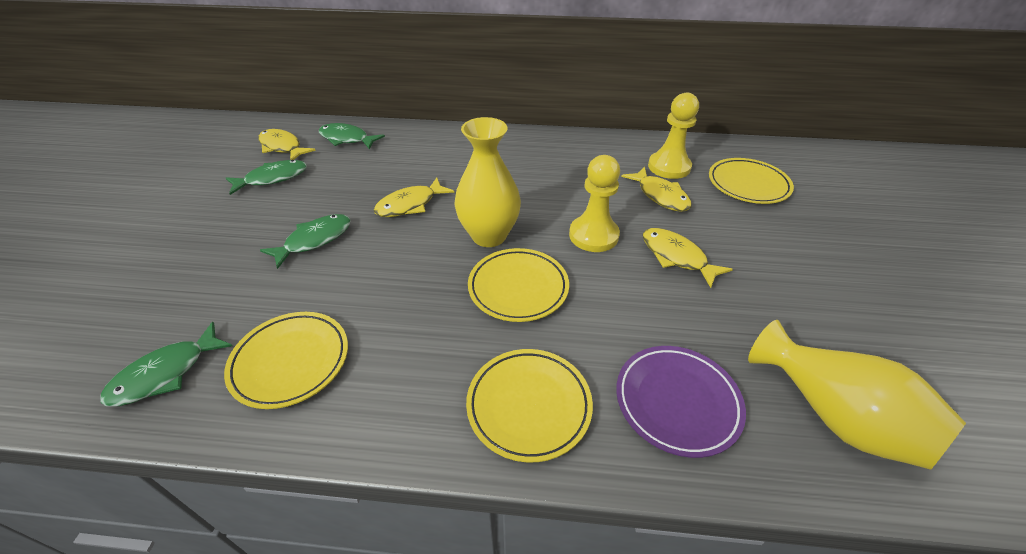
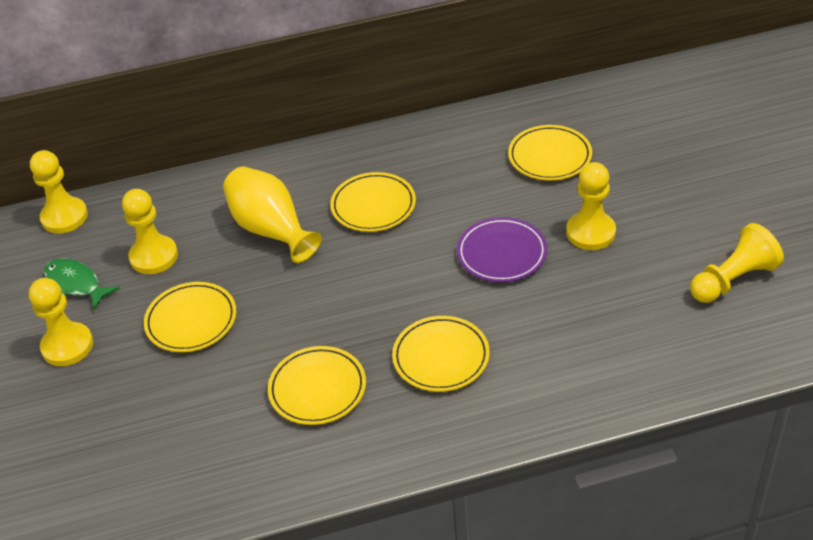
green fish: [100,322,233,406] [226,160,307,195] [260,214,351,269] [319,123,385,149] = 4 -> [44,258,120,310] = 1
yellow fish: [258,129,316,160] [374,178,454,217] [621,167,692,212] [643,228,733,288] = 4 -> none = 0
yellow pawn: [569,155,620,252] [648,93,699,179] = 2 -> [29,278,93,366] [30,150,88,234] [122,189,178,274] [566,162,616,250] [690,223,784,303] = 5
yellow plate: [224,312,348,409] [466,349,593,462] [468,248,569,322] [709,158,794,204] = 4 -> [144,282,236,352] [268,346,366,425] [330,172,416,232] [392,316,490,392] [508,125,592,181] = 5
yellow vase: [454,117,521,247] [748,320,966,470] = 2 -> [223,166,322,263] = 1

